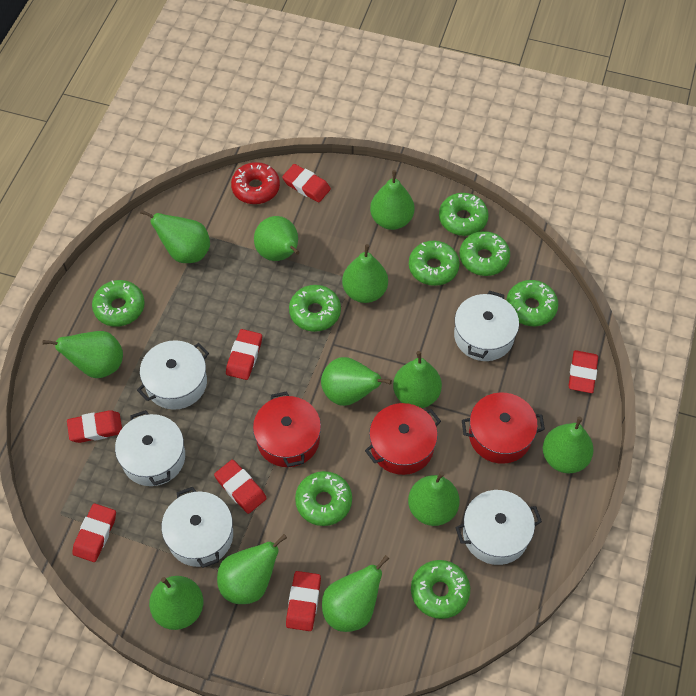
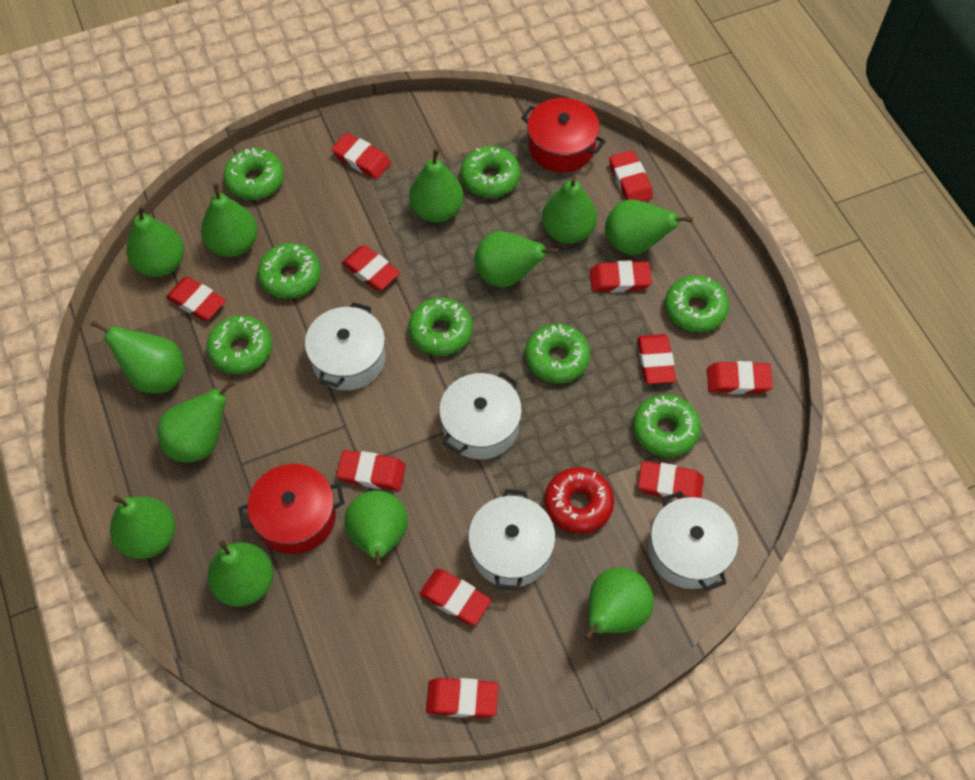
red eraser: [67,410,122,443] [72,503,116,562] [214,460,267,514] [226,329,262,380] [282,164,331,202] [286,571,321,631] [568,350,598,393] = 7 -> [166,277,226,321] [331,133,391,179] [337,450,406,491] [342,245,400,291] [419,569,491,625] [426,678,498,718] [590,260,652,293] [609,150,653,202] [637,334,676,384] [638,461,704,501] [707,361,773,394] = 11
red pot: [253,391,321,467] [365,403,441,475] [462,393,545,464] = 3 -> [239,464,344,554] [521,98,605,173] = 2
white pot: [115,410,185,486] [137,340,209,410] [161,487,233,568] [454,291,519,361] [455,490,542,565] = 5 -> [305,302,386,390] [439,372,522,459] [468,489,556,590] [649,491,738,591] = 4

